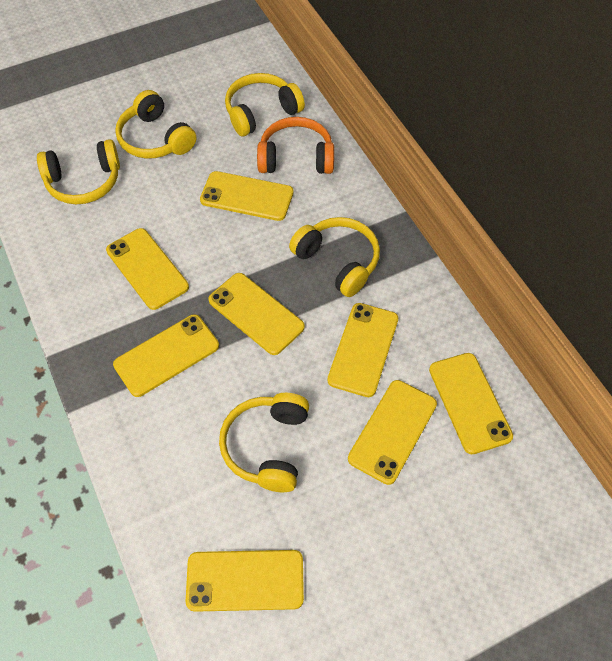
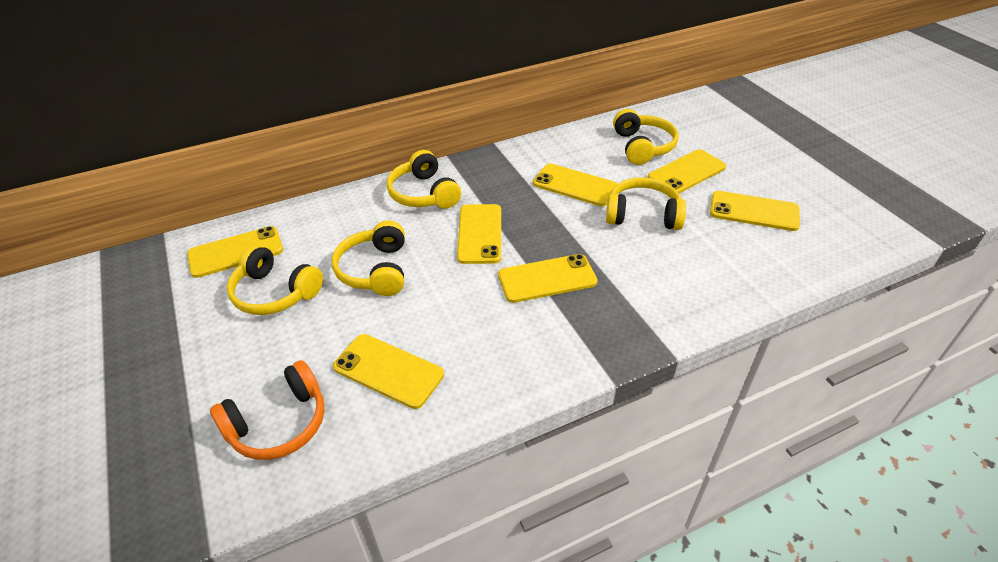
yellow phone: [106,228,189,310] [113,314,219,397] [186,550,304,612] [200,171,294,221] [208,273,305,355] [327,303,398,397] [348,380,437,485] [429,353,513,454] = 8 -> [187,226,283,278] [333,334,444,409] [457,204,501,264] [498,254,598,303] [533,163,617,206] [648,149,726,194] [710,191,800,231] = 7

